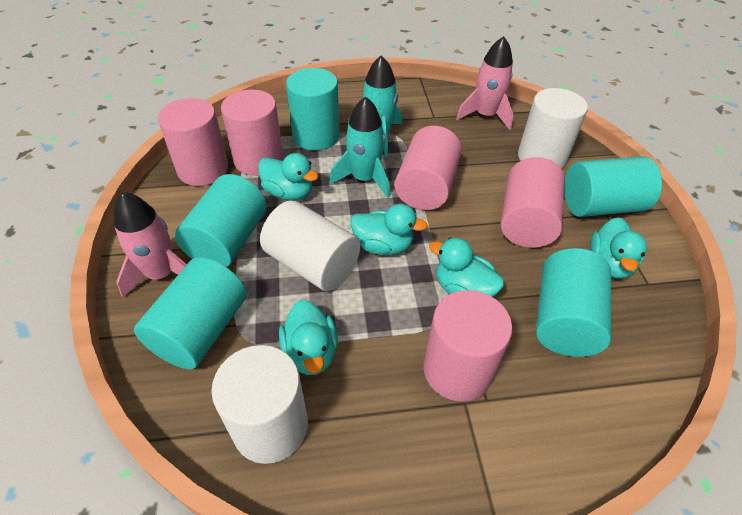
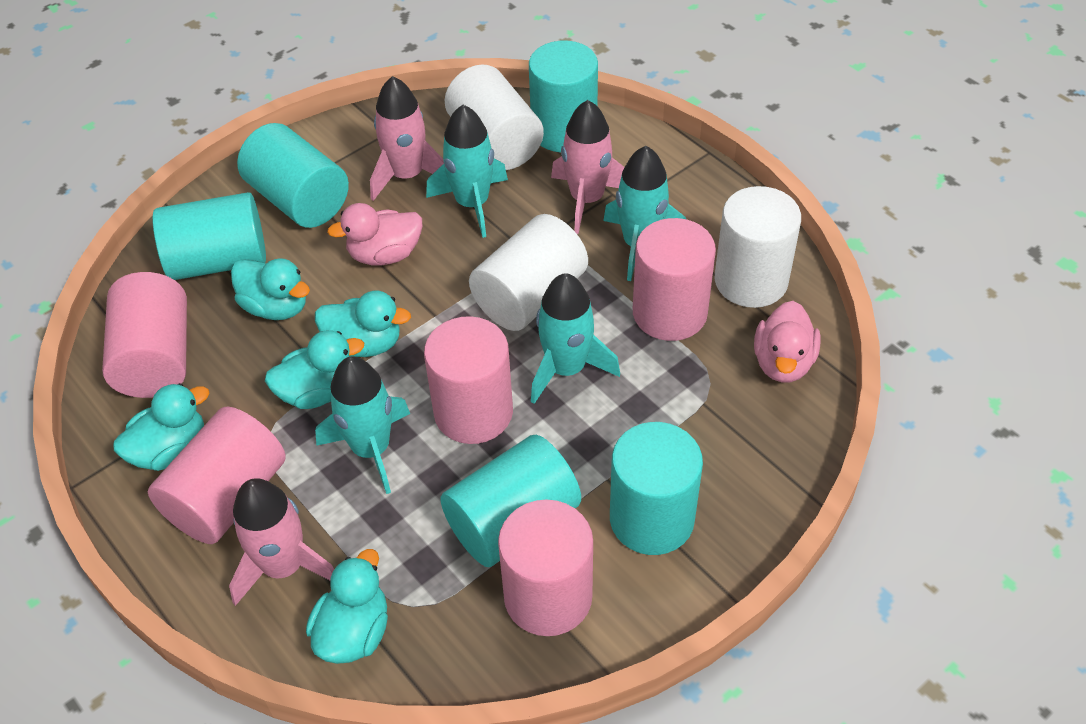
pink duck: none = 0 -> [327,203,422,266] [754,301,820,382] = 2
pink rocket: [113,192,187,298] [456,36,513,130] = 2 -> [229,478,334,606] [370,76,444,201] [551,100,624,234] = 3
turquoise rocket: [330,96,390,198] [347,55,402,157] = 2 -> [315,356,410,494] [426,105,508,238] [531,273,620,404] [603,146,686,281] = 4

